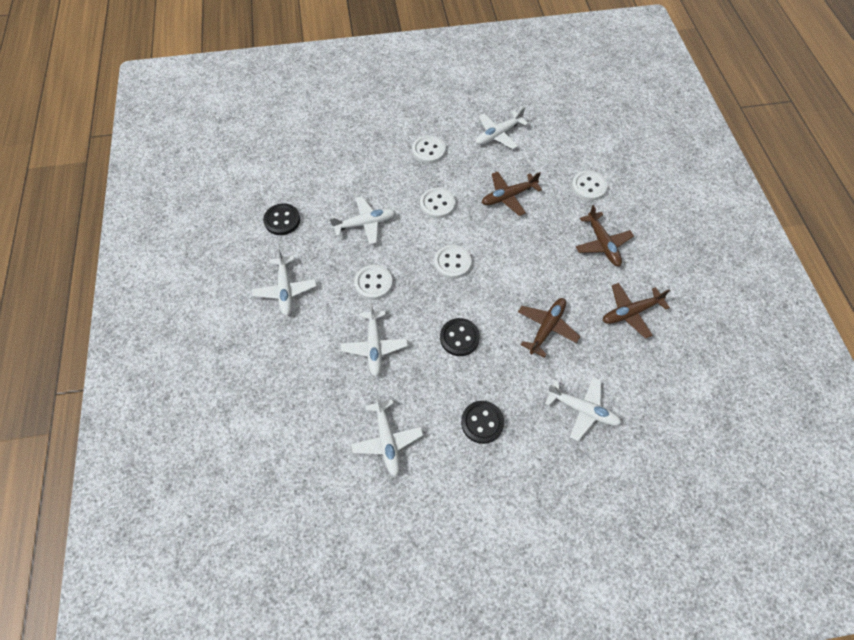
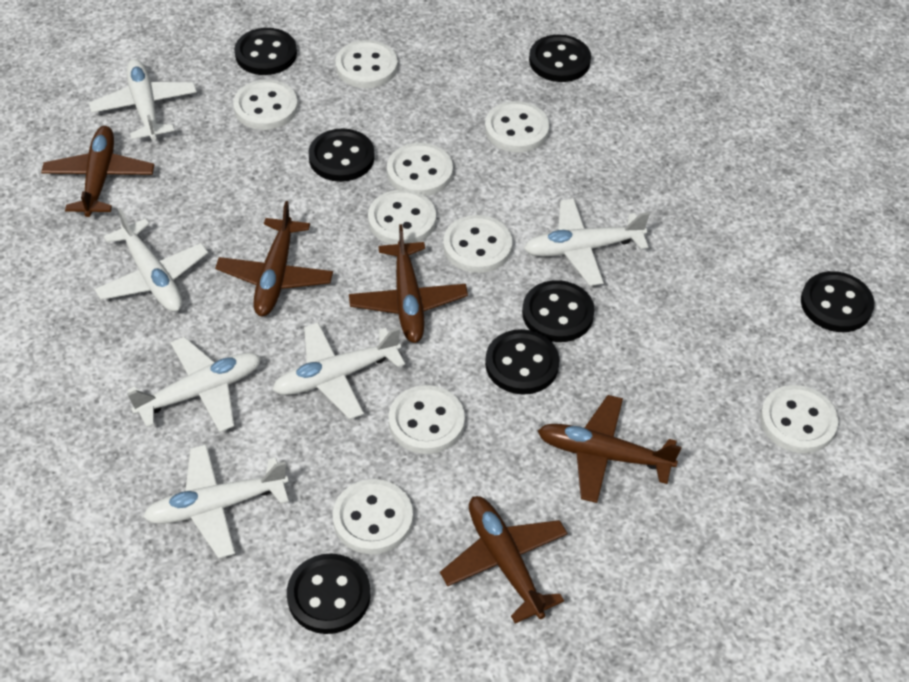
black button: [263,203,300,235] [440,318,480,356] [461,401,504,444] = 3 -> [234,28,297,75] [287,554,371,634] [308,129,375,182] [485,329,560,394] [522,280,595,342] [529,35,591,82] [801,271,874,332] = 7
brown plane: [482,172,542,216] [518,298,580,358] [576,205,634,266] [603,283,670,339] = 4 -> [41,126,154,217] [215,201,333,316] [349,224,468,343] [440,496,568,623] [538,395,682,503] = 5
white button: [354,265,393,300] [412,135,446,164] [420,187,455,219] [434,245,471,279] [571,171,607,201] = 5 -> [233,80,298,130] [333,479,413,554] [335,40,398,88] [368,189,436,245] [387,143,453,196] [389,385,465,454] [443,215,512,273] [485,101,549,153] [760,385,839,453] = 9

